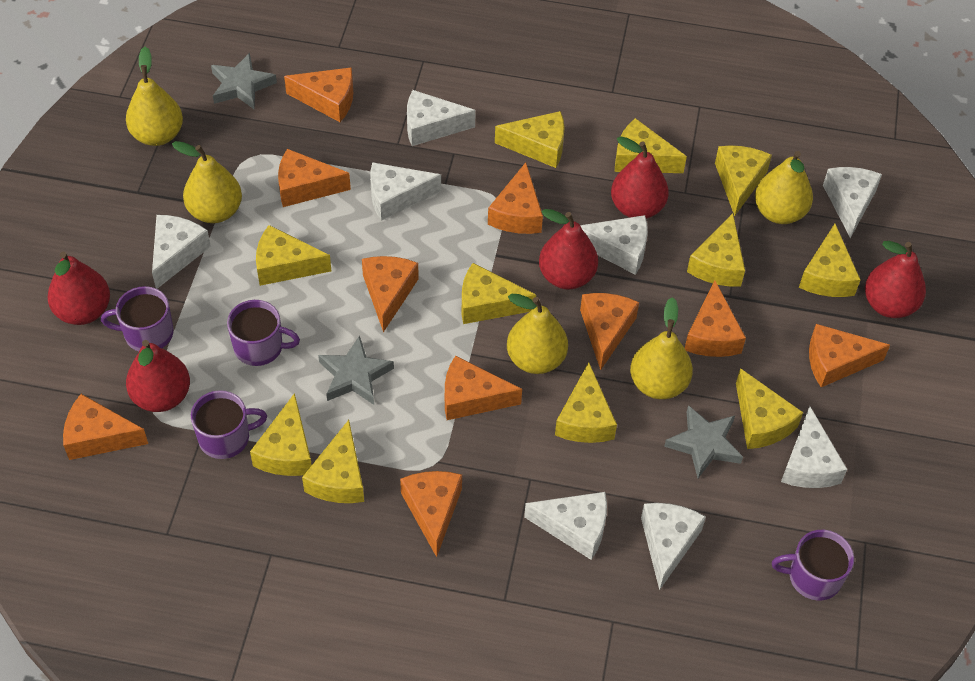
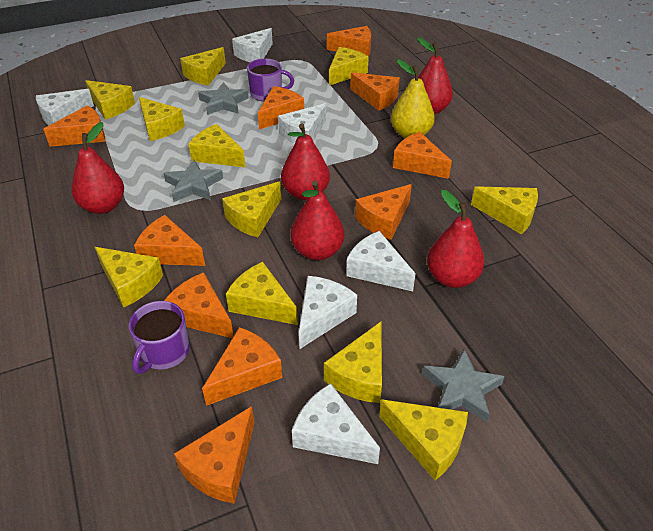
purple mug: [101,286,174,351] [191,390,267,459] [227,300,300,366] [772,530,854,601] = 4 -> [129,301,190,374] [247,59,294,101] = 2
white cheese: [152,215,211,289] [370,162,441,221] [407,90,476,146] [524,492,607,560] [580,215,648,275] [641,503,706,590] [781,406,847,488] [823,167,882,238] = 8 -> [36,89,94,126] [232,28,273,62] [278,103,326,144] [292,383,380,464] [299,276,357,349] [346,231,416,291] = 6
yellow pear: [126,47,183,146] [172,141,242,223] [507,294,568,374] [630,297,693,399] [755,151,813,224] = 5 -> [391,59,435,138] = 1

